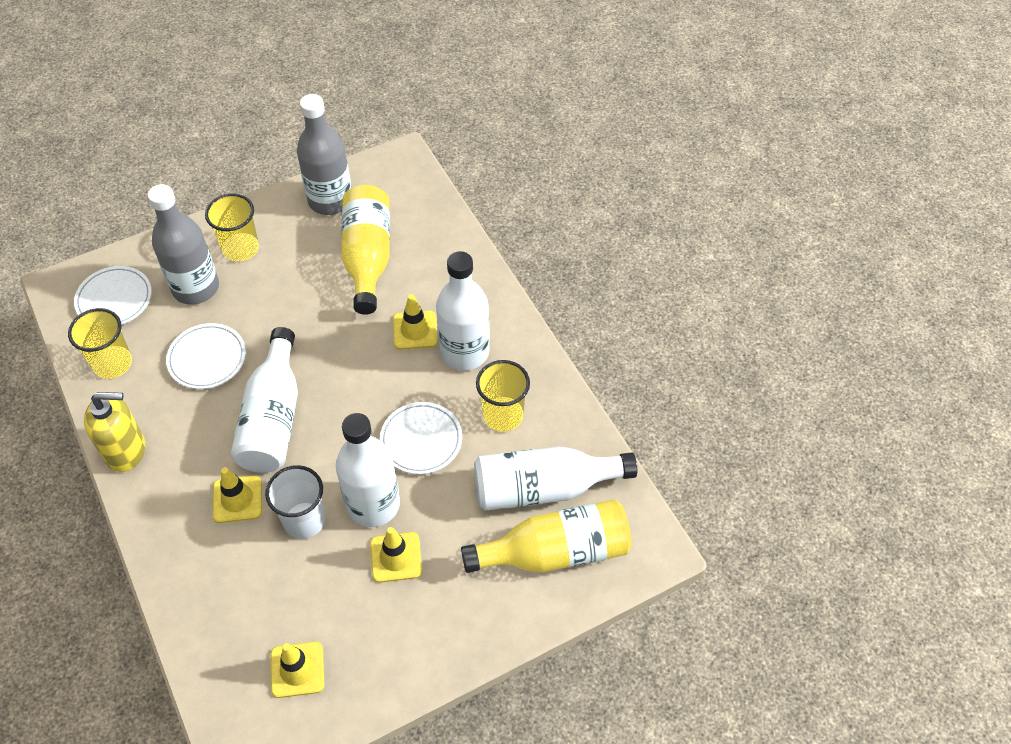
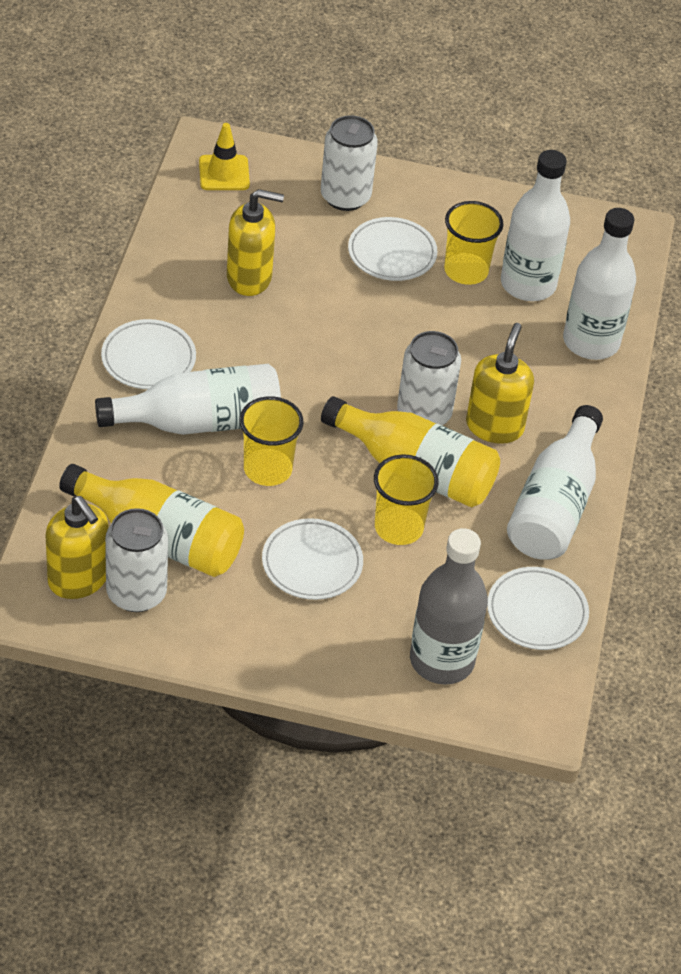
grey bottle: [148,184,219,305] [297,94,351,215] = 2 -> [410,528,488,685] = 1
white can: none = 0 -> [105,508,168,612] [321,115,378,211] [397,331,461,425] = 3
white cup: [265,465,326,539] = 1 -> none = 0
white plate: [74,266,152,325] [166,323,246,389] [380,402,462,474] = 3 -> [101,319,196,389] [262,518,363,600] [348,217,437,281] [487,567,589,650] = 4
yellow soap dispenser: [84,392,145,472] = 1 -> [45,496,109,599] [227,189,284,296] [466,323,534,444] = 3
yellow traffic cone: [213,467,262,523] [271,641,324,698] [370,527,422,583] [393,294,438,350] = 4 -> [199,123,250,190] = 1

